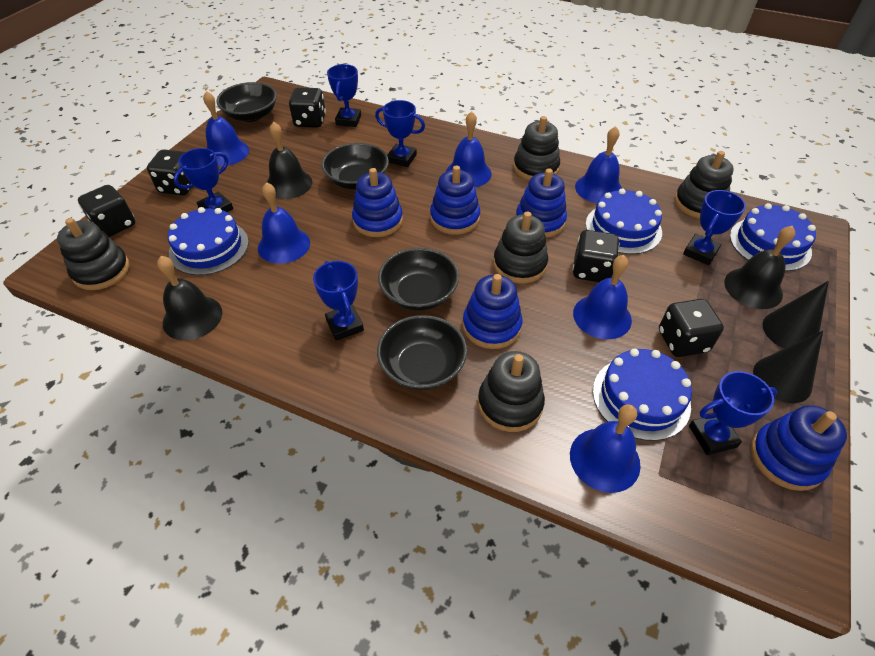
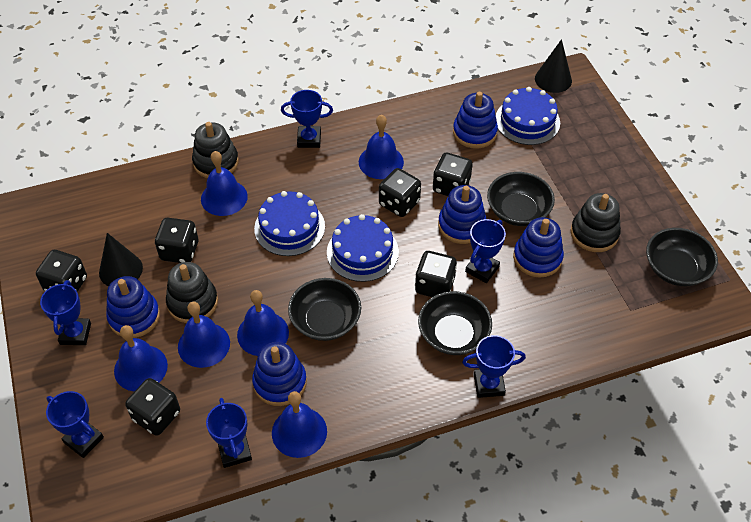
black bell: [157,256,222,340] [267,121,312,199] [724,226,795,309] = 3 -> none = 0
black dice: [78,185,135,237] [147,149,191,195] [289,87,326,128] [572,230,620,282] [659,299,724,357] = 5 -> [36,250,87,292] [125,378,180,436] [155,218,198,263] [379,168,421,217] [415,251,457,297] [433,153,473,196] = 6
black stacking toy: [57,218,130,290] [478,351,545,432] [493,212,548,283] [513,116,560,180] [675,151,734,218] = 5 -> [166,262,218,323] [192,122,239,178] [571,193,621,252] = 3
blue cake: [168,207,249,275] [586,188,662,254] [593,348,692,441] [730,203,816,271] = 4 -> [254,191,325,256] [327,214,399,282] [496,87,560,145] = 3

